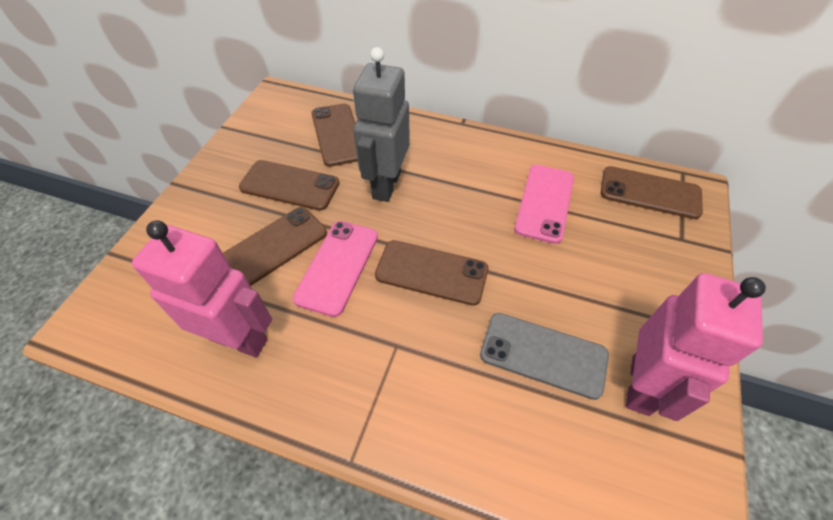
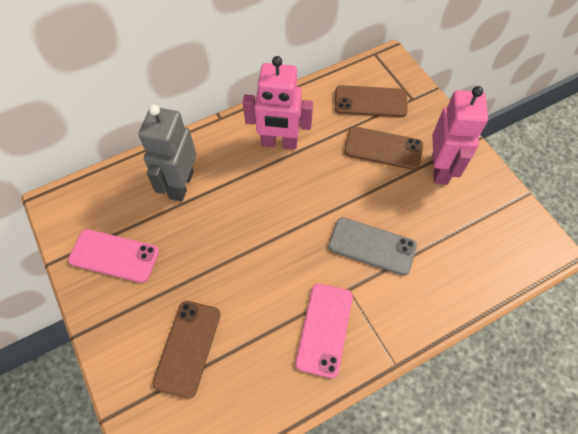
brown phone: [223,207,327,286] [239,160,339,211] [311,104,358,167] [375,240,489,306] [601,166,703,219] = 5 -> [153,301,220,399] [335,85,408,117] [344,126,423,170] = 3

